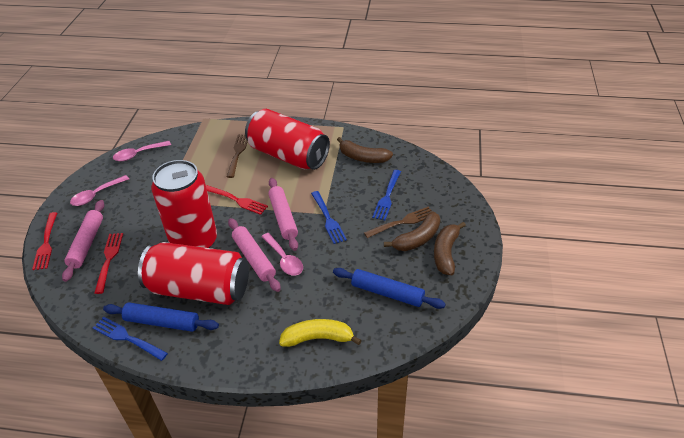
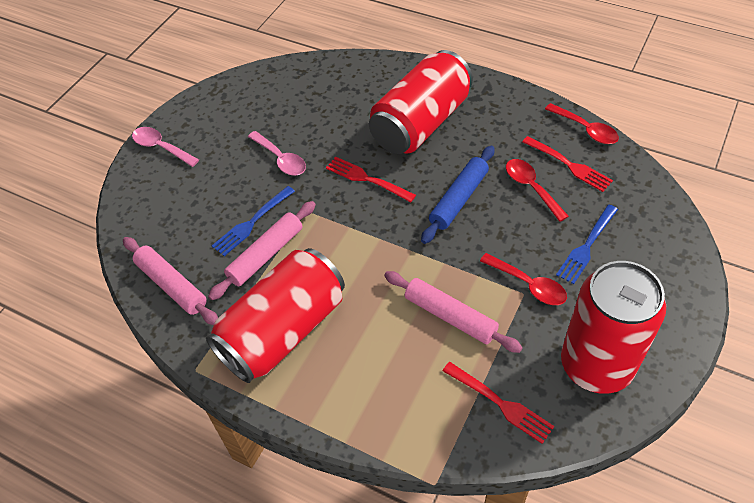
blue fork: [93,317,168,361] [311,191,347,244] [372,170,401,220] = 3 -> [212,186,295,256] [556,205,618,284] = 2
blue rolling pin: [103,302,219,332] [333,268,446,309] = 2 -> [421,146,495,244] = 1
brown banana: [337,137,393,163] [384,211,440,251] [434,222,466,275] = 3 -> none = 0
brown fork: [227,134,248,178] [364,207,433,238] = 2 -> none = 0
pink spoon: [70,175,129,206] [113,141,171,161] [261,233,303,276] = 3 -> [132,127,199,167] [248,131,306,176] = 2
red spoon: none = 0 -> [480,253,567,305] [506,159,569,222] [545,103,619,144] = 3
yellow banana: [279,319,362,347] = 1 -> none = 0

